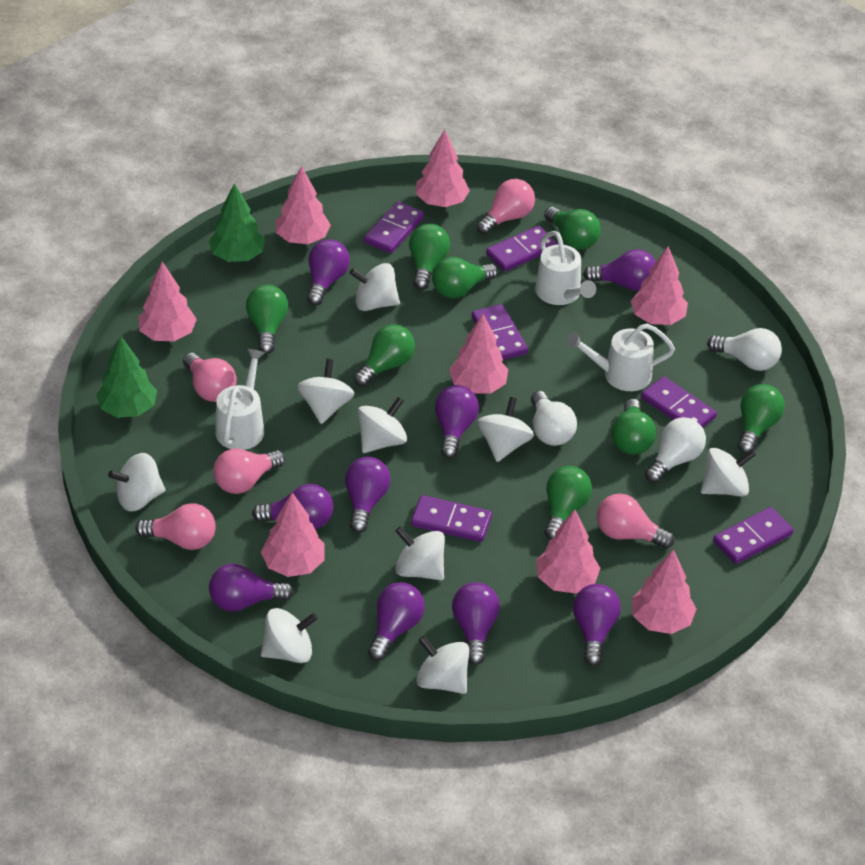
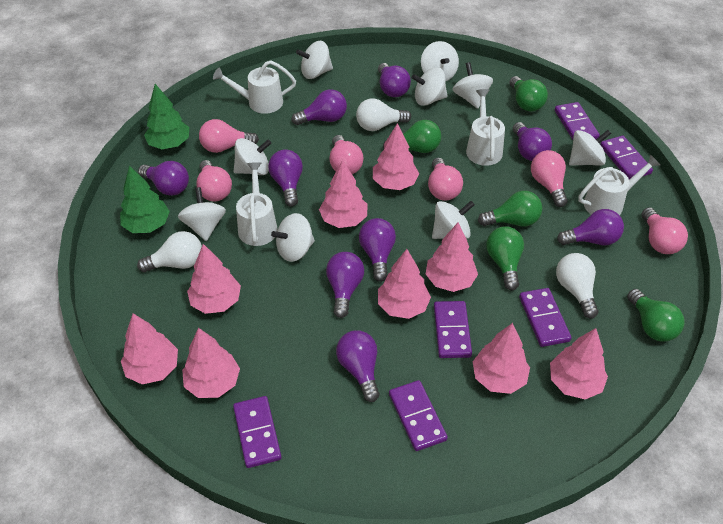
green light bulb: [246,284,288,354] [354,324,415,387] [409,224,450,290] [432,257,498,298] [544,207,601,250] [544,466,592,540] [611,399,656,455] [737,384,785,454] = 8 -> [383,120,441,153] [478,191,542,227] [486,226,524,290] [509,76,548,112] [627,289,685,342] = 5
pink light bulb: [135,503,216,550] [183,353,237,402] [213,449,285,494] [477,179,535,235] [597,493,674,549] = 5 -> [196,160,232,201] [199,119,259,153] [330,135,363,174] [428,158,463,201] [531,150,568,207] [641,207,688,254] = 6
pink tree: [138,261,197,342] [261,492,325,577] [276,166,331,244] [415,130,470,207] [449,314,508,394] [536,509,600,593] [631,246,688,325] [632,549,696,634] = 8 -> [121,313,178,384] [182,328,240,398] [187,244,241,314] [319,160,367,228] [373,123,419,190] [378,249,431,319] [426,222,478,292] [473,323,530,394] [550,328,608,399] = 9
white watering can: [215,349,265,450] [535,231,596,305] [566,324,675,391] = 3 -> [213,61,296,114] [236,162,278,246] [466,89,505,166] [578,154,660,215] = 4

